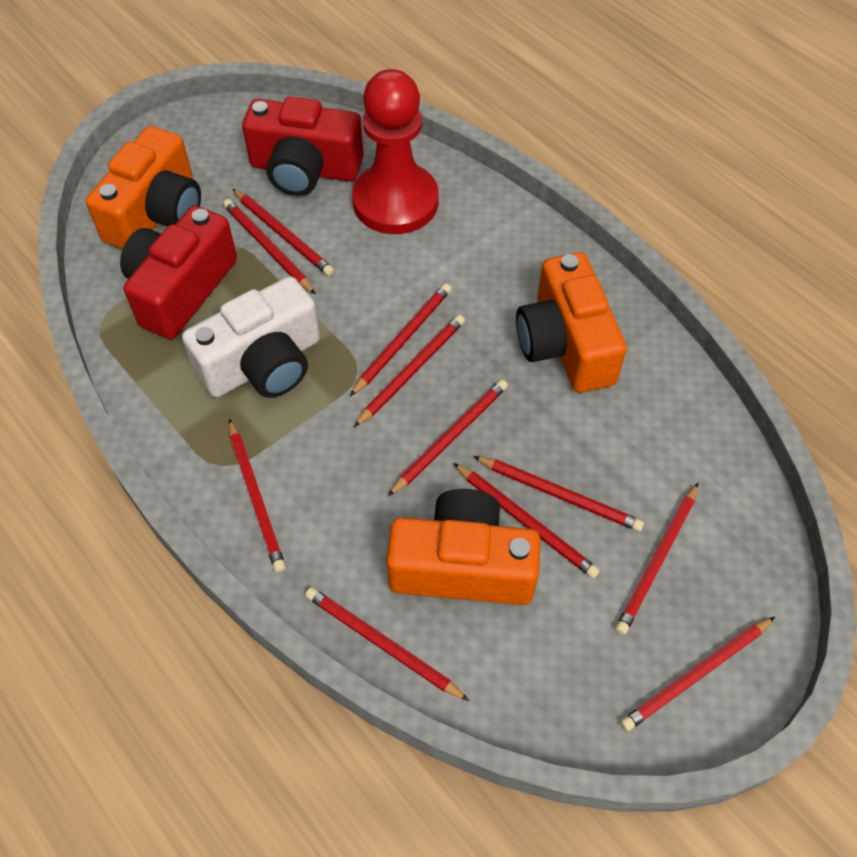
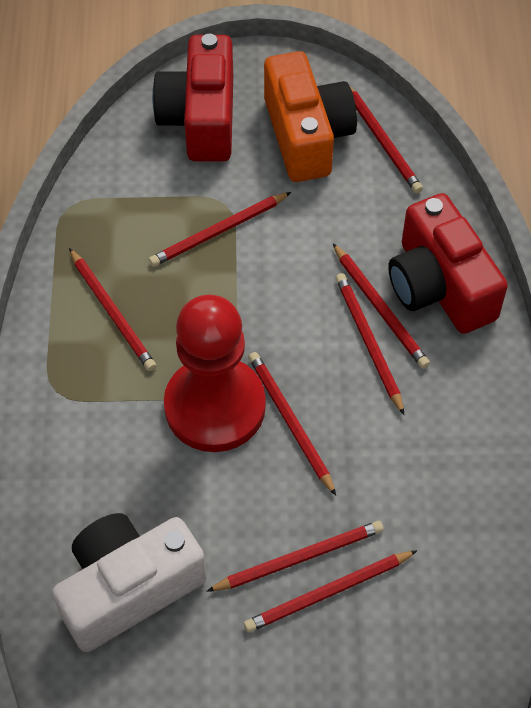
orange camera: [86,126,201,249] [386,489,541,605] [516,252,627,393] = 3 -> [264,51,357,182] = 1
red pencil: [223,199,316,295] [229,419,286,572] [233,189,334,276] [305,587,469,701] [350,283,451,397] [354,315,465,427] [388,380,508,496] [454,463,600,579] [473,456,644,532] [615,483,698,635] [620,617,775,731] = 11 -> [69,248,156,371] [149,192,291,267] [206,521,384,592] [244,550,418,632] [248,352,336,496] [333,244,430,369] [335,273,404,415] [350,87,423,193] = 8

